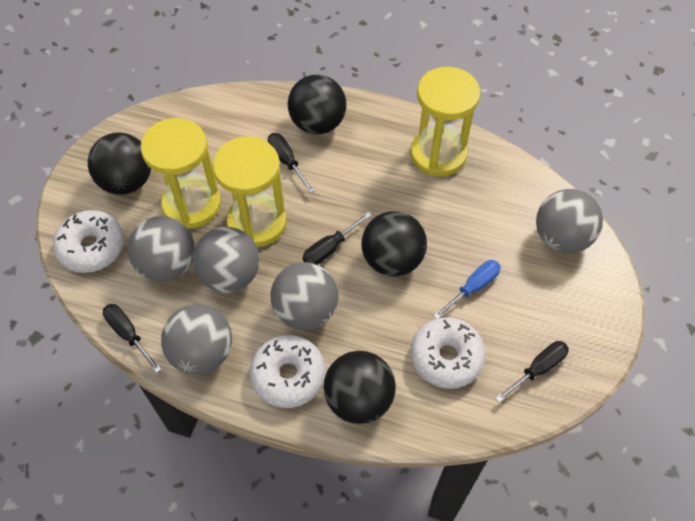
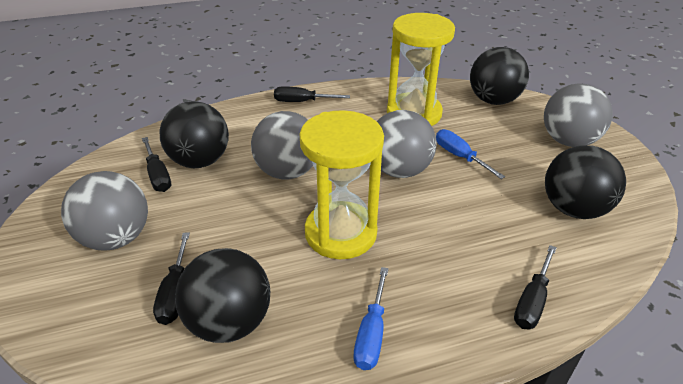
blue screwdriver: [433,260,501,319] = 1 -> [354,267,388,370] [436,129,505,179] = 2
grey ball: [127,216,195,282] [161,304,232,375] [193,227,260,293] [271,262,338,330] [536,189,603,253] = 5 -> [61,171,148,250] [251,111,313,179] [377,110,437,178] [544,83,613,147] = 4
white donut: [53,210,124,273] [250,335,325,408] [411,317,486,389] = 3 -> none = 0
yellow hourglass: [141,118,221,229] [213,136,287,247] [410,67,481,177] = 3 -> [300,110,384,259] [387,13,455,126] = 2

